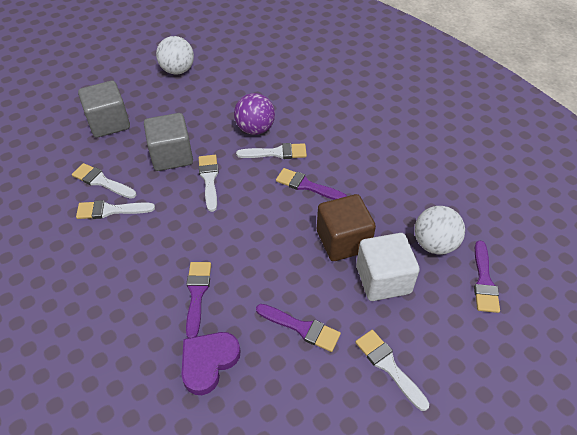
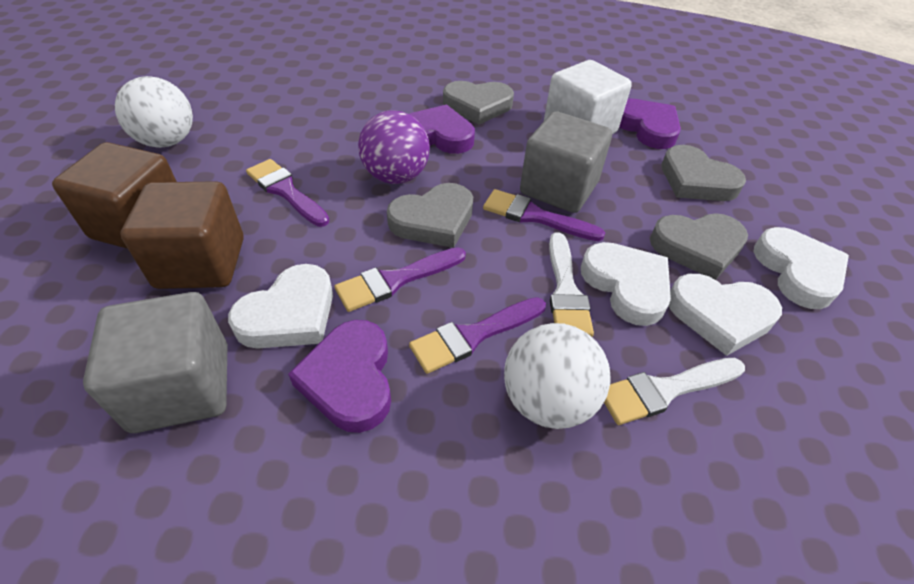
brown cube: [317,194,376,261] = 1 -> [52,142,177,249] [121,181,244,289] = 2
grey heart: none = 0 -> [387,183,473,248] [443,81,514,125] [650,213,748,280] [661,145,746,201] = 4
purple heart: [181,332,241,395] = 1 -> [288,320,391,433] [409,104,475,154] [619,99,681,149] = 3
white brush: [72,163,136,199] [76,200,155,219] [198,155,219,212] [236,143,307,159] [355,330,429,411] = 5 -> [549,232,594,337] [604,358,745,425] = 2
white heart: none = 0 -> [228,264,333,348] [581,242,671,326] [669,274,782,356] [753,227,849,309] = 4

